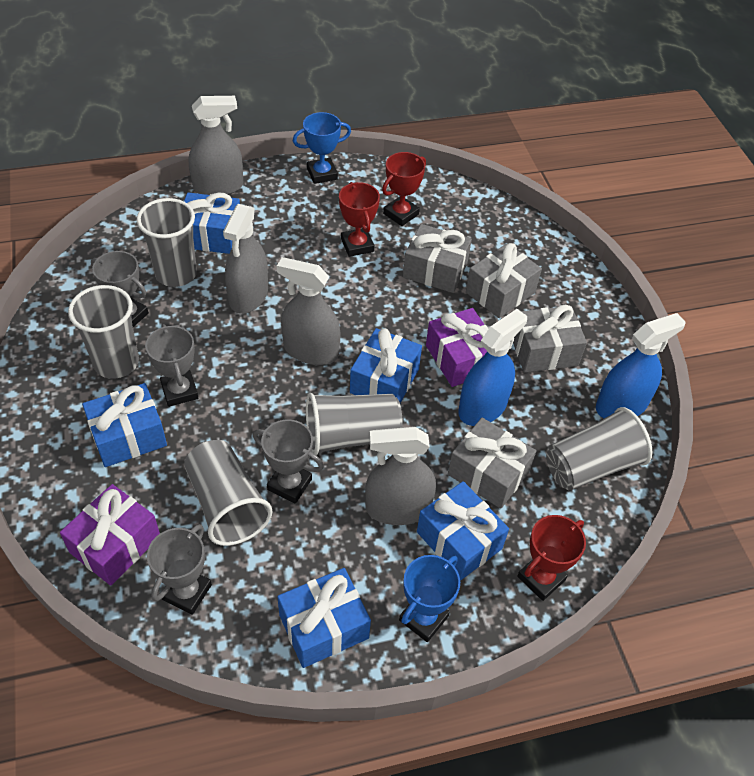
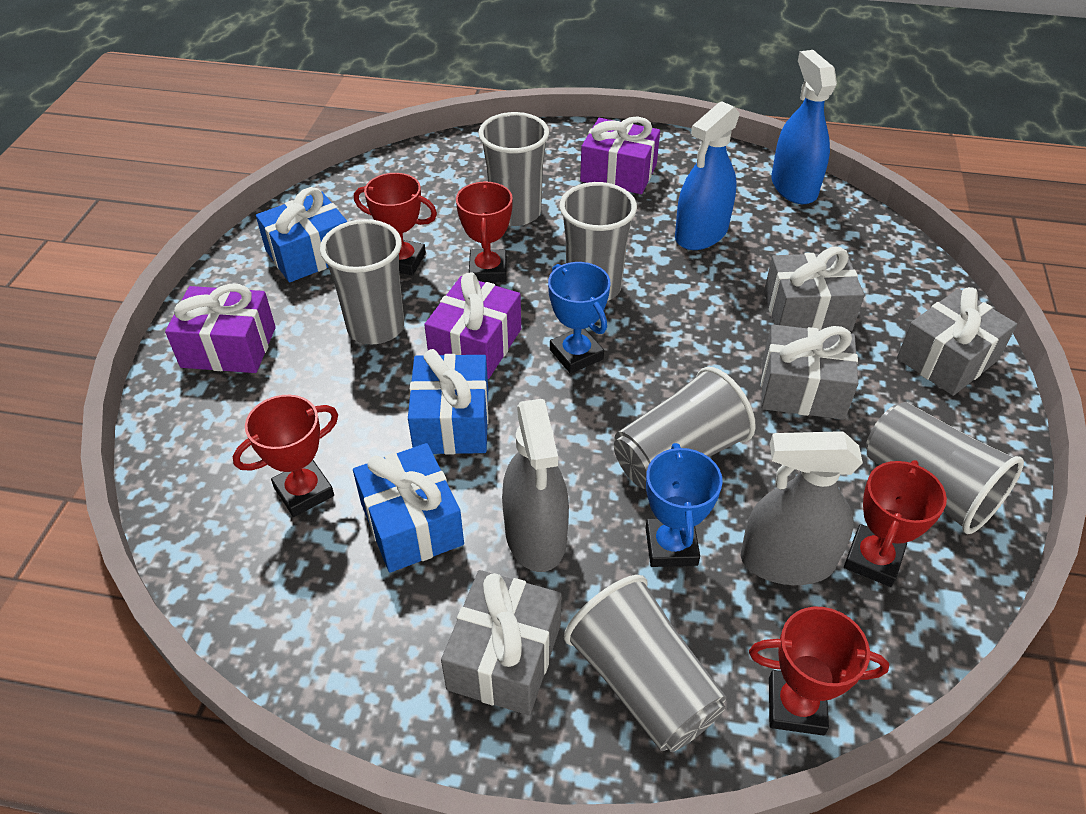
blue gift: [82,383,167,467] [184,192,240,254] [277,568,371,668] [350,328,422,403] [417,481,509,580] = 5 -> [256,187,348,282] [353,443,464,573] [408,349,489,455] = 3
grey cup: [68,285,139,379] [137,198,197,287] [184,440,272,546] [306,393,403,455] [546,407,653,491] = 5 -> [320,219,404,344] [479,112,549,226] [559,182,637,301] [564,575,726,752] [614,367,756,489] [866,402,1024,534] = 6
grey spray bottle: [189,96,243,195] [223,204,268,314] [277,257,341,365] [365,427,436,525] = 4 -> [502,399,569,572] [740,431,863,585] = 2
grey trophy: [91,251,149,327] [145,324,198,407] [147,524,212,615] [253,419,324,504] = 4 -> none = 0
purple gift: [60,484,160,585] [426,308,488,387] = 2 -> [165,284,276,373] [424,272,521,379] [580,116,660,194] = 3
red trophy: [339,182,380,257] [382,152,426,226] [517,515,586,601] = 3 -> [233,395,338,517] [354,173,437,275] [456,181,513,282] [749,607,889,736] [844,460,947,587] = 5

